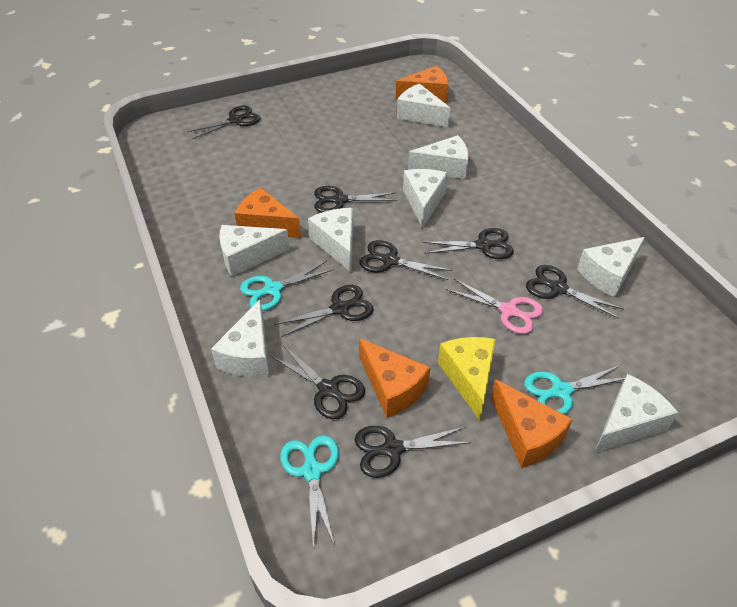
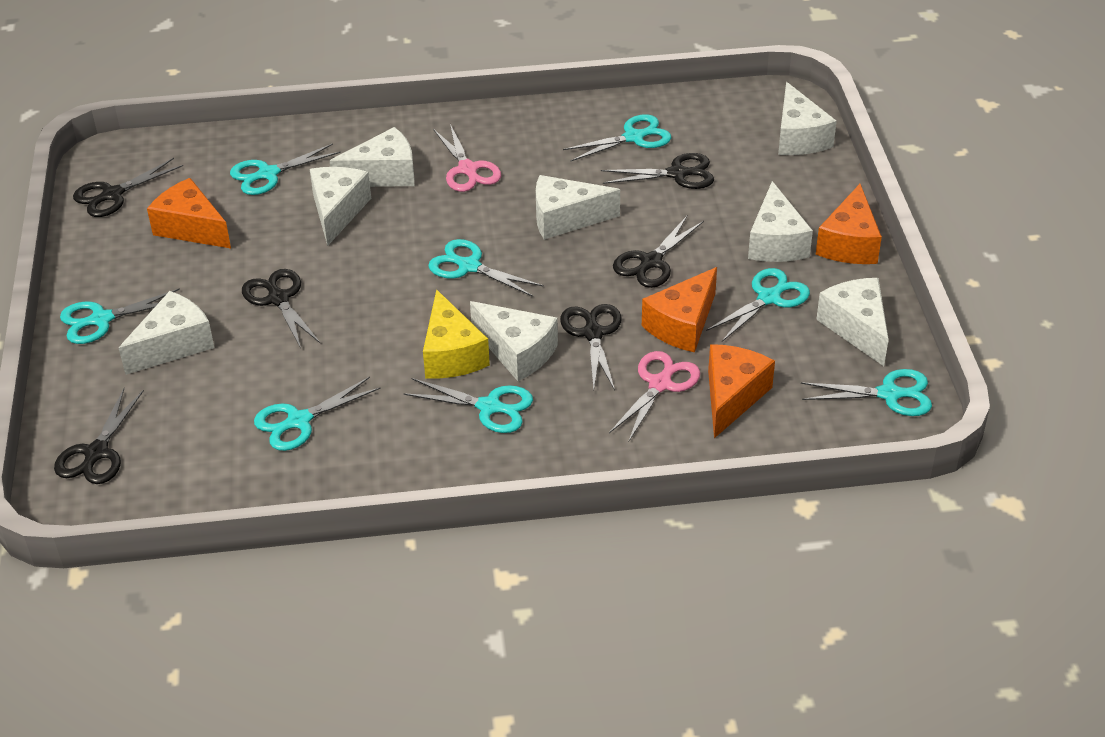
black scissors: [188,105,261,139] [271,345,365,419] [275,285,374,337] [314,186,397,213] [354,426,472,478] [359,240,452,280] [422,228,514,259] [526,265,624,319] = 8 -> [54,389,144,484] [73,158,183,217] [242,269,321,348] [560,304,622,390] [601,153,714,189] [613,216,704,288] = 6
pink scissors: [446,279,543,334] = 1 -> [433,124,501,192] [609,351,700,442] = 2
turquoise scissors: [240,261,334,311] [280,435,339,550] [524,365,625,415] = 3 -> [60,288,180,344] [230,143,341,195] [254,377,381,451] [404,378,533,433] [428,239,544,297] [563,114,671,161] [706,268,810,342] [801,369,932,416] = 8

